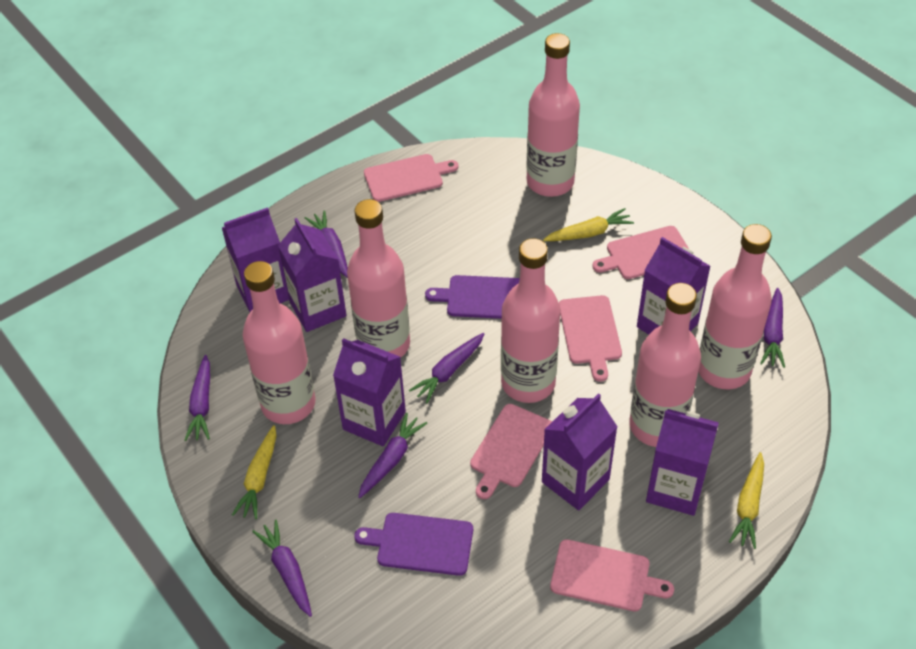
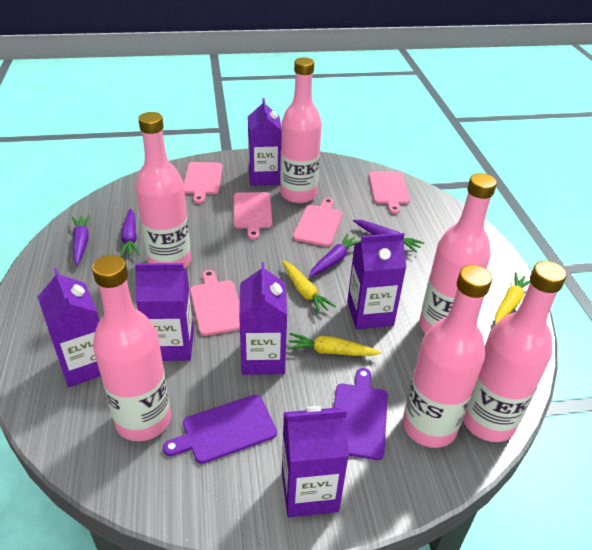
purple carrot: [185,355,210,441] [252,520,312,617] [305,210,348,278] [358,413,427,498] [409,333,484,403] [760,288,785,368] = 6 -> [72,215,91,265] [120,208,140,257] [309,234,361,277] [353,220,424,253] = 4

